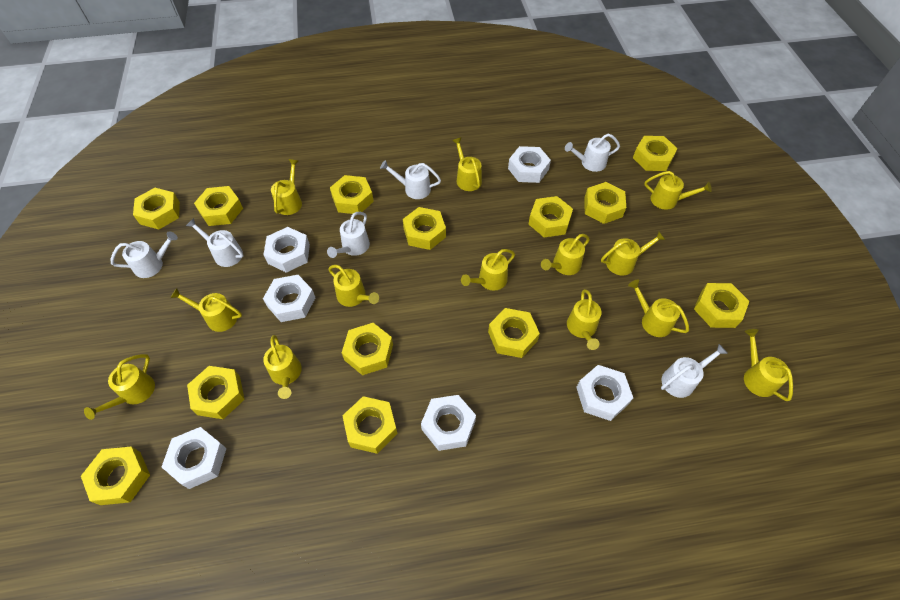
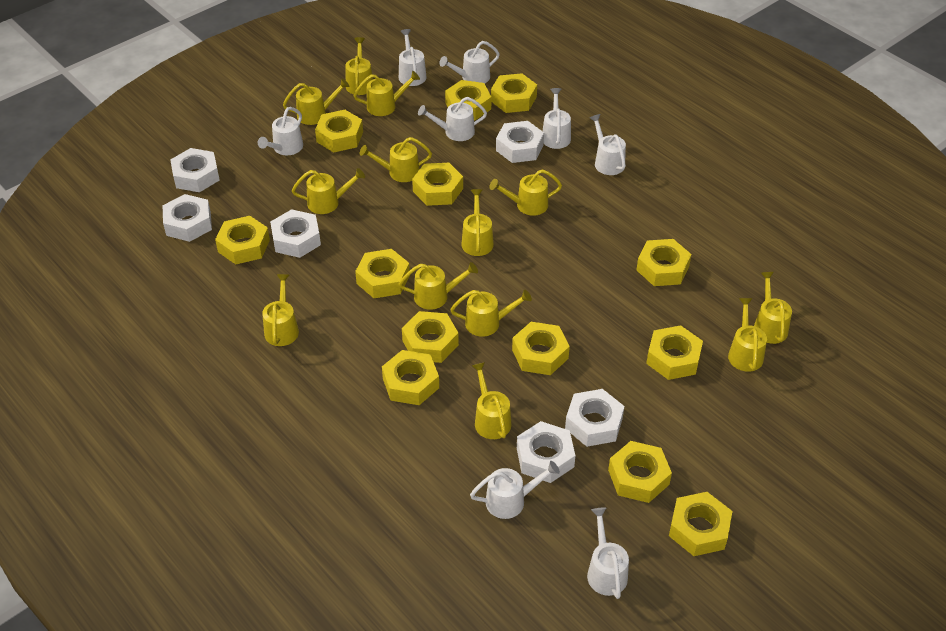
white watering can: [111,231,178,278] [186,218,244,267] [327,212,370,258] [380,160,441,199] [565,134,620,172] [661,344,728,398] = 6 -> [258,107,303,156] [399,29,427,86] [418,97,487,141] [439,41,500,84] [470,461,560,519] [543,88,571,149] [587,508,629,599] [590,114,626,175] = 8

